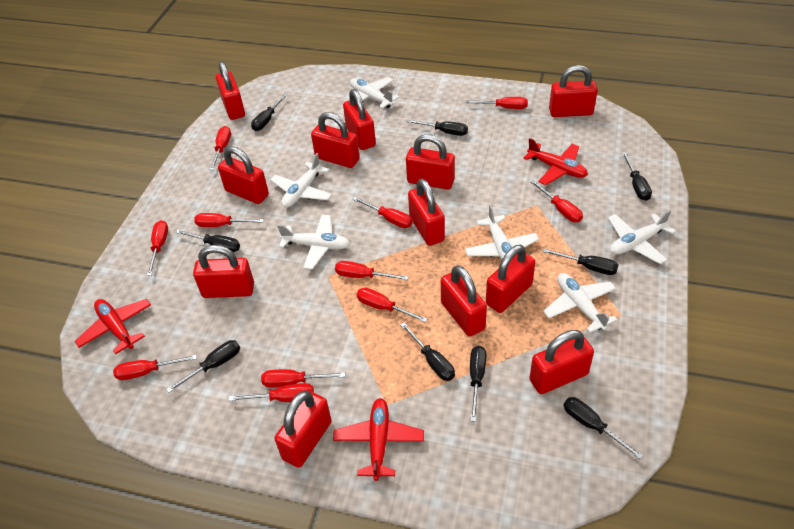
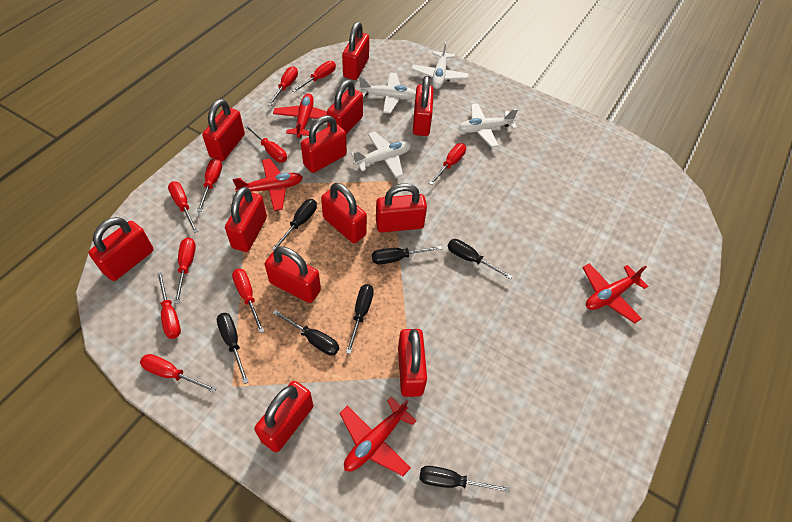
black screwdriver: [166,340,240,393] [176,230,240,252] [251,93,288,131] [400,322,455,381] [407,120,468,136] [470,346,486,422] [542,248,618,275] [564,397,643,459] [622,152,652,201] = 9 -> [217,313,249,384] [272,199,317,250] [273,309,339,356] [346,284,374,354] [372,246,442,264] [419,466,510,493] [448,239,513,279] = 7
red plane: [75,299,151,354] [333,398,424,481] [524,138,588,185] = 3 -> [233,158,303,211] [273,93,327,138] [340,397,417,476] [582,263,648,324] = 4
red screwdriver: [113,355,197,380] [147,220,168,276] [194,213,264,227] [210,126,231,170] [229,383,314,402] [261,369,345,387] [335,261,409,280] [352,197,412,228] [357,288,427,322] [466,97,528,109] [530,180,583,222] = 11 -> [140,354,217,393] [157,272,181,339] [168,181,198,233] [174,237,196,303] [197,158,222,212] [232,269,264,333] [244,124,287,163] [268,66,298,106] [292,61,336,93] [429,143,466,185] = 10
white plane: [270,153,332,208] [277,215,350,269] [350,77,399,109] [465,205,539,261] [543,273,617,333] [608,210,676,264] = 6 -> [351,131,411,178] [359,73,416,114] [411,41,469,89] [458,103,518,148] = 4

